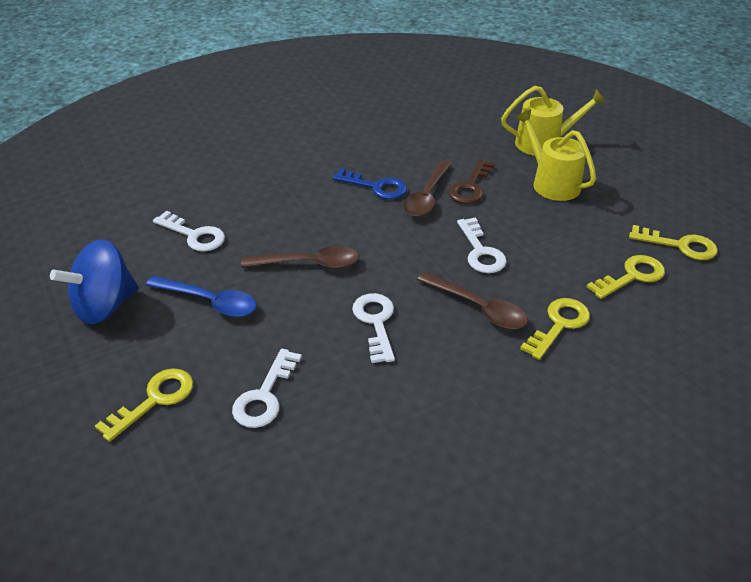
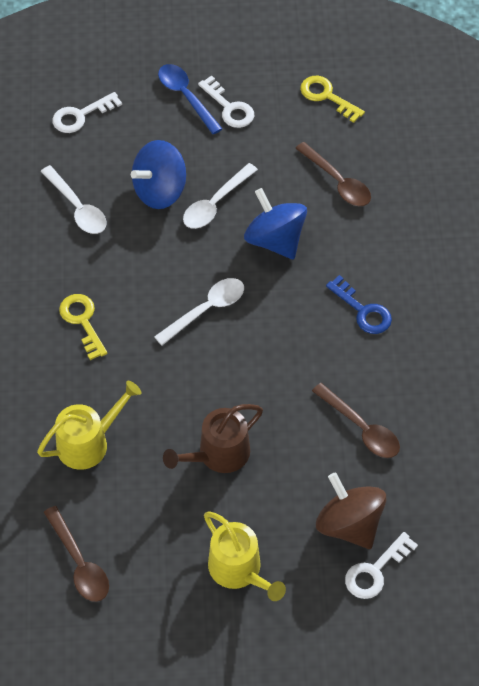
blue spinning top: [50,239,139,324] = 1 -> [131,140,186,209] [244,188,307,259] = 2
brown key: [448,159,495,204] = 1 -> none = 0
brown spinning top: none = 0 -> [316,472,387,549] = 1
brown watering can: none = 0 -> [163,404,263,473] = 1
white key: [153,211,225,251] [232,349,302,428] [352,293,395,363] [457,217,507,273] = 4 -> [52,92,122,133] [198,76,254,128] [345,532,418,599] = 3
white spoon: none = 0 -> [41,165,107,234] [154,278,244,345] [183,163,258,229] = 3
yellow key: [95,368,193,442] [520,298,590,360] [586,255,665,299] [629,225,718,260] = 4 -> [59,294,108,360] [300,76,365,123] = 2

